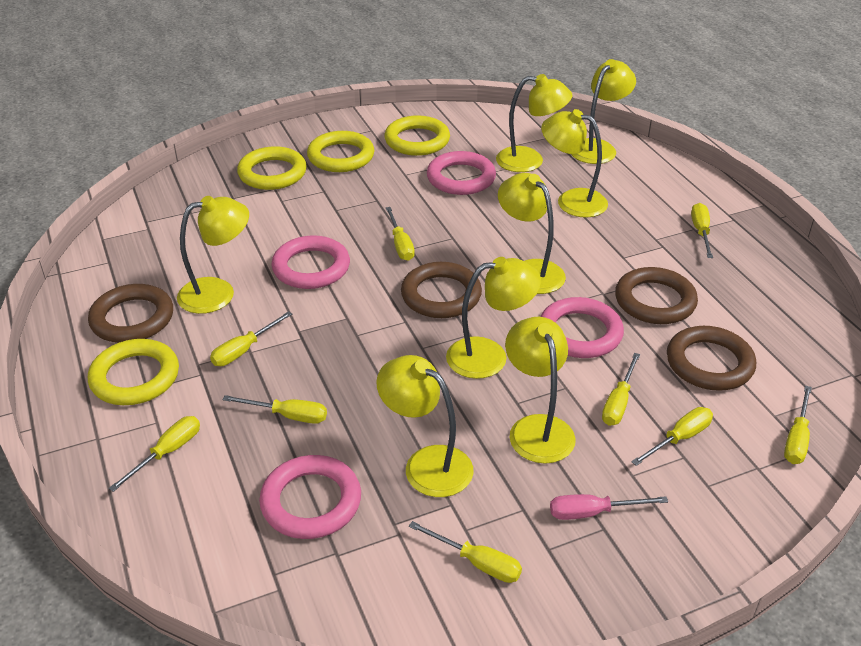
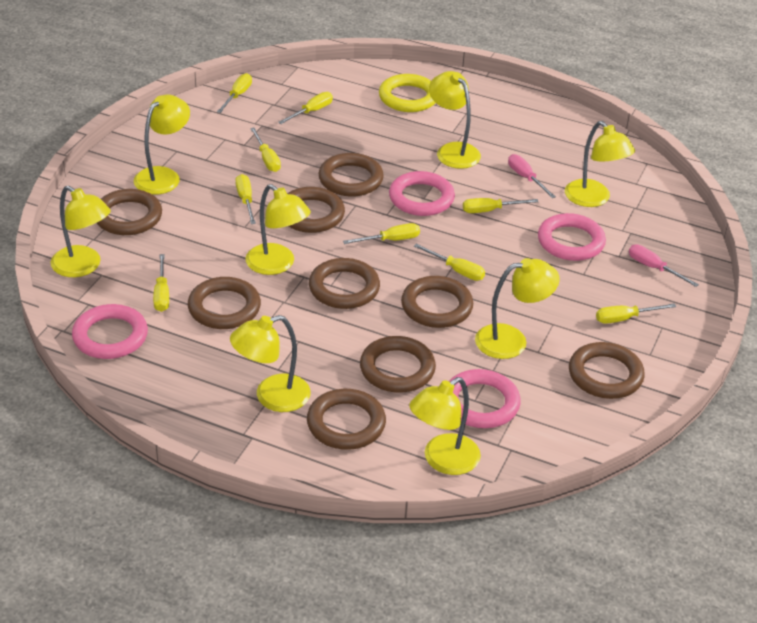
brown ring: [88,284,173,343] [401,262,482,318] [615,267,698,324] [667,326,756,391] = 4 -> [97,189,162,235] [188,277,261,329] [287,187,345,233] [307,389,386,450] [309,258,380,309] [319,153,384,197] [360,336,436,393] [401,276,473,328] [569,342,645,399] = 9
pink screwdriver: [550,494,668,520] = 1 -> [508,154,556,198] [629,245,699,287] = 2
yellow ring: [88,339,179,405] [237,146,307,190] [307,131,375,172] [384,115,450,156] = 4 -> [379,74,436,112] = 1

